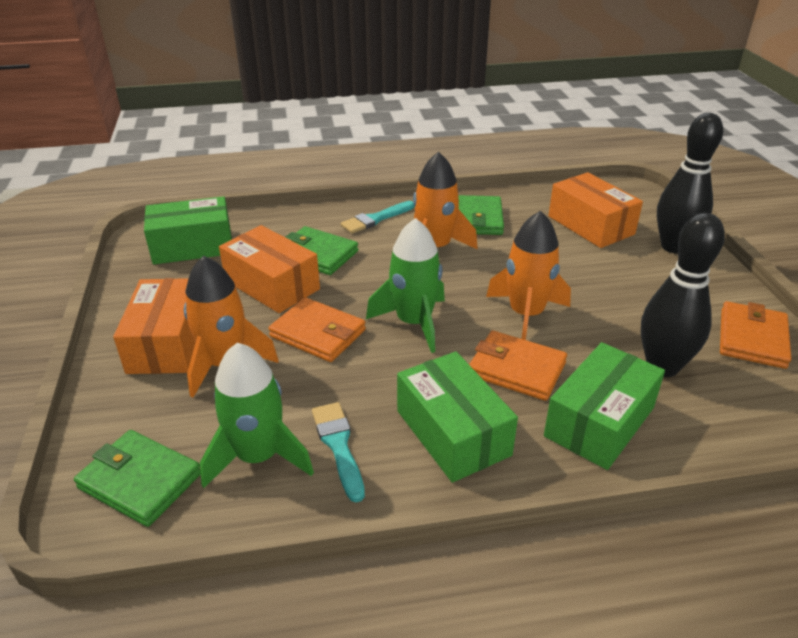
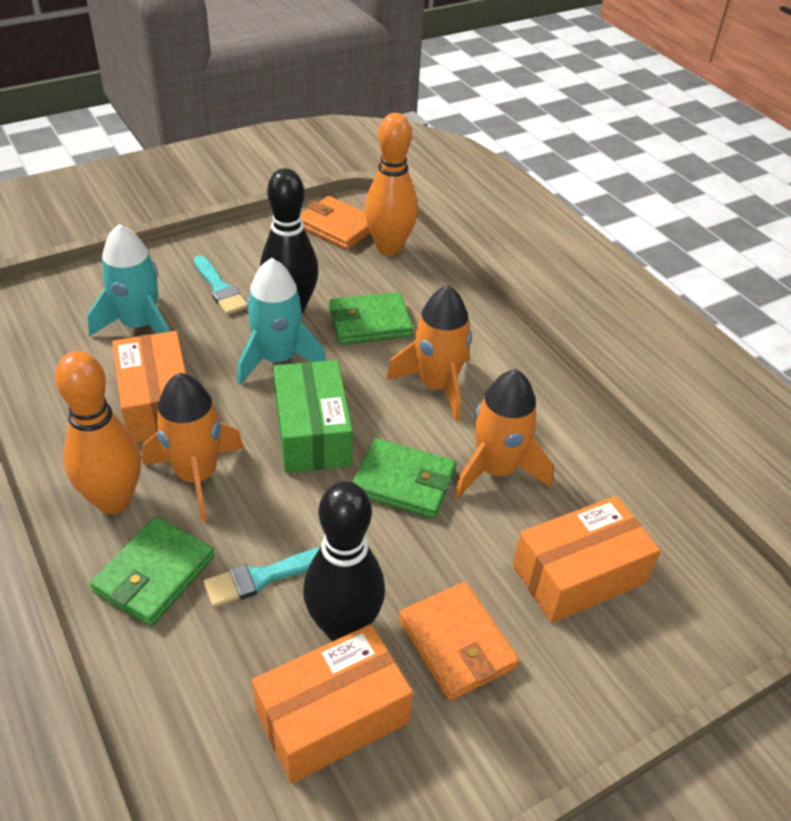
green box: [144,196,232,265] [397,351,518,483] [544,342,665,470] = 3 -> [273,360,353,473] = 1
green rocket: [200,343,314,488] [366,218,445,353] = 2 -> none = 0
orange bowling pin: none = 0 -> [55,351,141,514] [365,113,418,255] = 2
orange wallet: [268,297,366,362] [469,330,567,401] [720,301,791,369] = 3 -> [301,196,370,250] [398,582,519,701] = 2
turquoise rocket: none = 0 -> [87,224,170,336] [237,258,326,385] = 2

